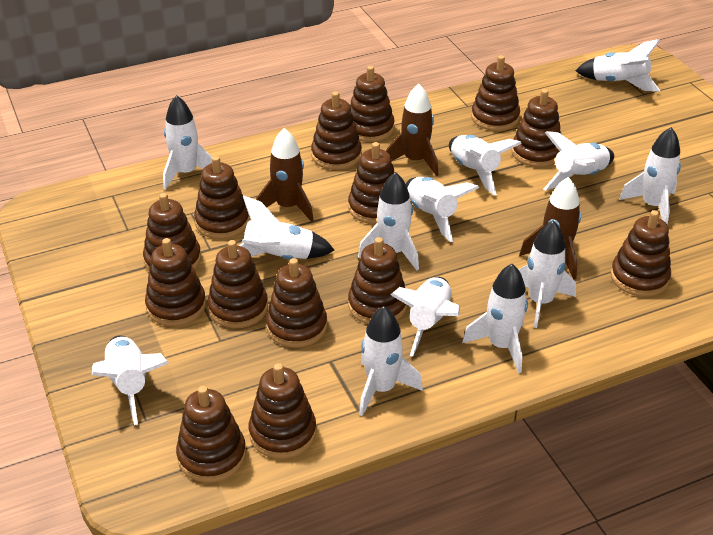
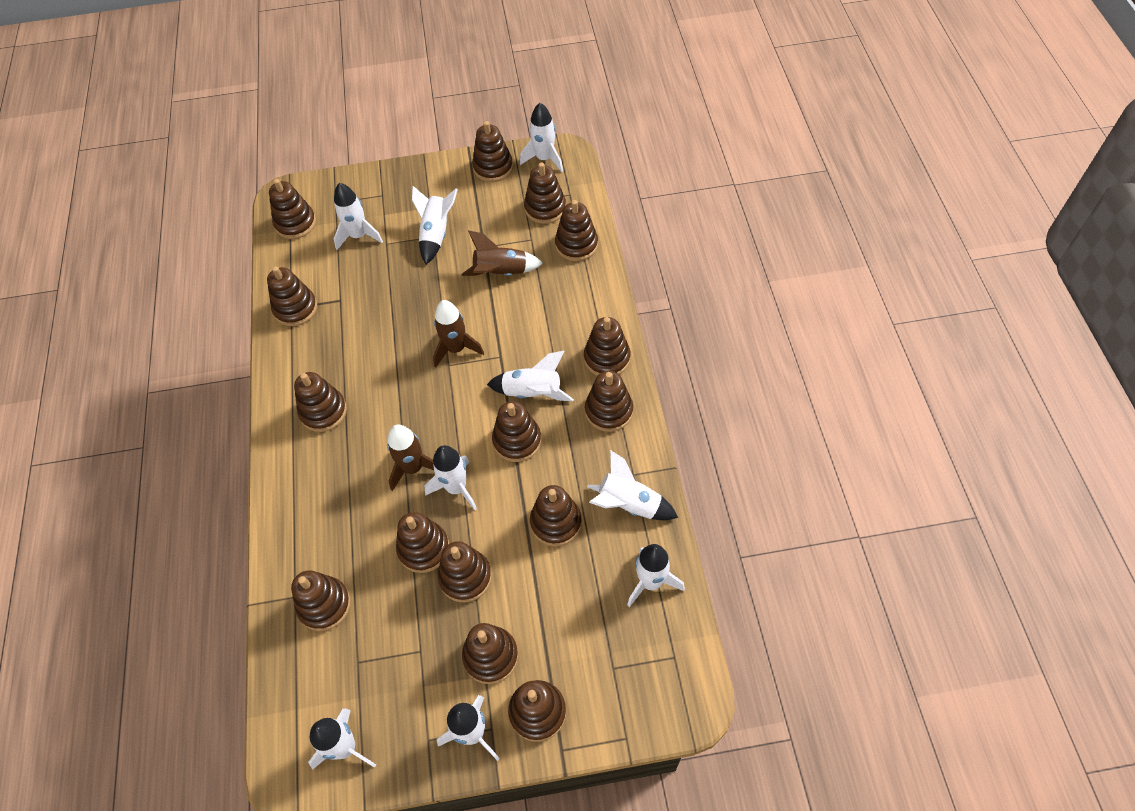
brown stacking toy: [143,193,201,272] [145,238,206,326] [176,386,246,483] [194,156,250,239] [208,240,268,328] [249,363,316,459] [266,258,327,348] [311,91,362,170] [348,142,394,224] [348,237,407,324] [350,66,395,142] [471,55,520,131] [511,89,561,167] [611,210,671,297] = 14 -> [267,266,317,326] [269,179,316,239] [291,570,351,631] [294,372,347,432] [396,512,449,573] [438,541,492,602] [462,623,518,684] [472,121,513,182] [492,401,541,462] [508,680,566,742] [524,162,566,224] [530,485,582,547] [555,200,598,261] [584,317,630,376] [585,371,633,432] = 15
white rocket: [92,336,169,425] [163,95,213,190] [239,195,334,259] [358,172,419,270] [359,306,423,416] [391,277,460,357] [406,177,479,242] [449,135,522,195] [462,264,528,373] [518,221,576,328] [544,131,614,191] [575,39,660,91] [619,127,681,225] = 13 -> [308,709,376,769] [334,183,383,250] [412,186,458,264] [424,445,477,510] [437,695,500,761] [487,351,574,401] [520,103,563,172] [587,450,678,520] [627,544,685,607] = 9

